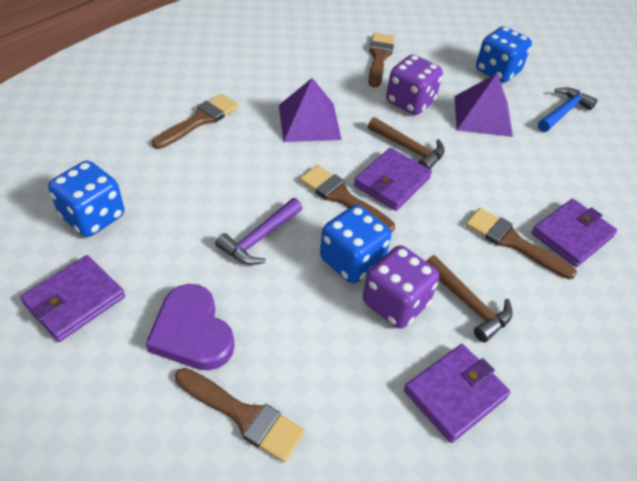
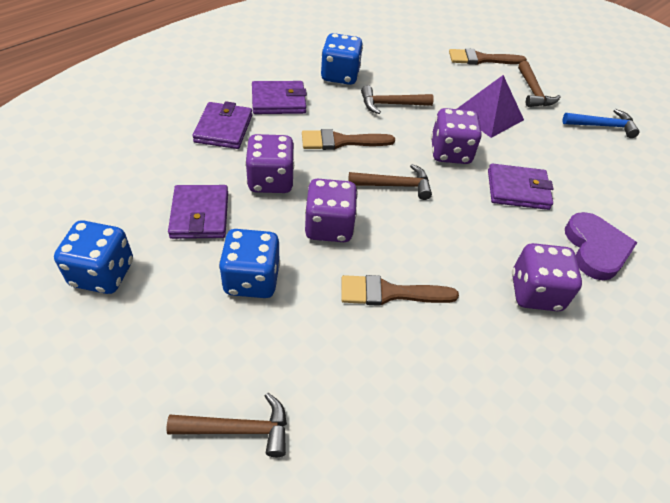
brown brush: [152,94,239,149] [175,368,305,463] [300,165,395,233] [368,33,395,87] [465,208,577,279] = 5 -> [302,129,395,150] [341,275,459,306] [449,48,527,65] = 3
brown hammer: [368,117,445,169] [426,255,513,342] = 2 -> [166,393,287,457] [348,164,432,200] [361,85,434,114] [518,61,560,107] = 4
purple dice: [363,245,439,329] [386,54,443,115] = 2 -> [245,134,294,193] [305,179,358,242] [431,108,482,164] [512,243,582,311] = 4
purple hammer: [215,198,302,265] = 1 -> none = 0
purple pyramid: [279,78,342,142] [454,73,513,137] = 2 -> [457,75,524,138] = 1

